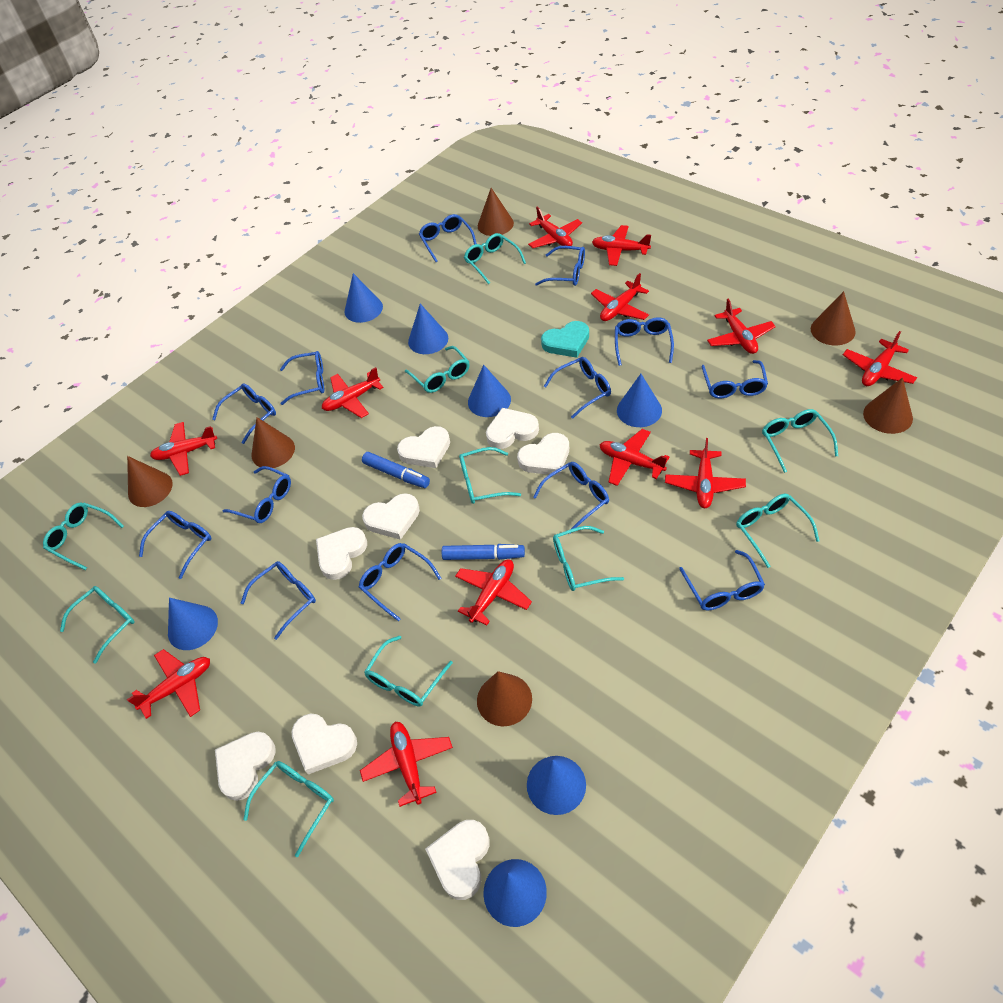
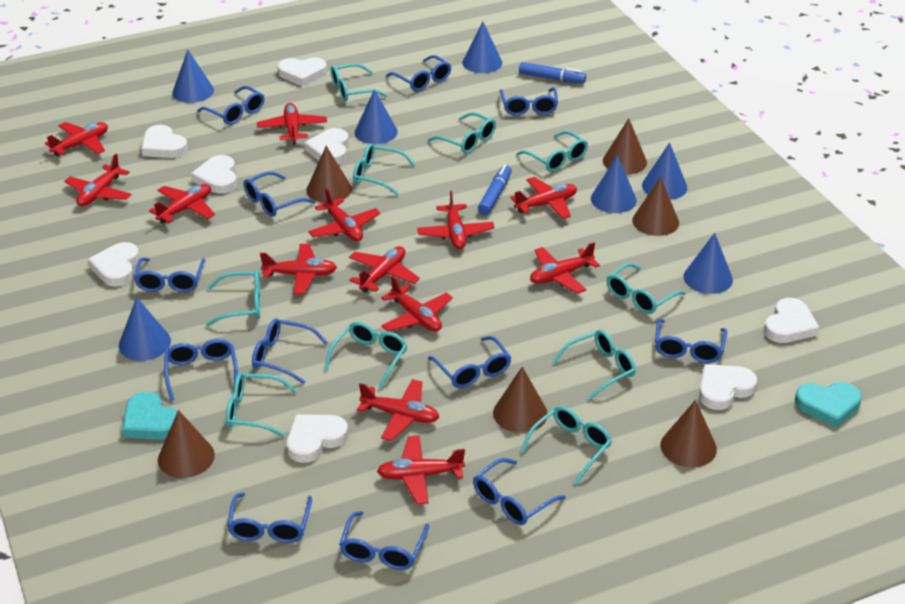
blue glasses: [139,511,211,579] [212,383,276,444] [222,466,291,523] [241,561,316,640] [280,351,324,405] [359,543,442,621] [419,214,477,262] [533,462,609,534] [535,246,585,286] [544,357,611,419] [615,317,674,366] [679,550,765,611] [702,360,768,398] = 13 -> [134,257,206,292] [164,339,238,401] [197,86,264,125] [227,492,312,543] [244,171,315,217] [252,319,328,384] [339,511,429,570] [386,55,451,91] [428,336,511,388] [473,458,566,525] [500,87,558,116] [655,319,727,363] = 12
red plane: [127,649,210,719] [150,422,217,476] [322,367,384,418] [360,722,453,807] [455,560,532,626] [528,207,582,248] [591,273,649,321] [592,225,651,266] [600,429,669,486] [665,438,746,508] [707,299,776,354] [843,331,917,386] = 12 -> [45,122,108,156] [64,154,132,206] [149,184,215,224] [257,103,327,145] [260,244,337,294] [308,188,380,241] [349,246,420,293] [357,379,439,441] [377,436,465,504] [381,275,453,332] [417,191,495,249] [510,177,577,219] [530,242,600,294] = 13
turquoise heart: [541,321,589,358] = 1 -> [122,392,177,440] [795,382,862,427] = 2

